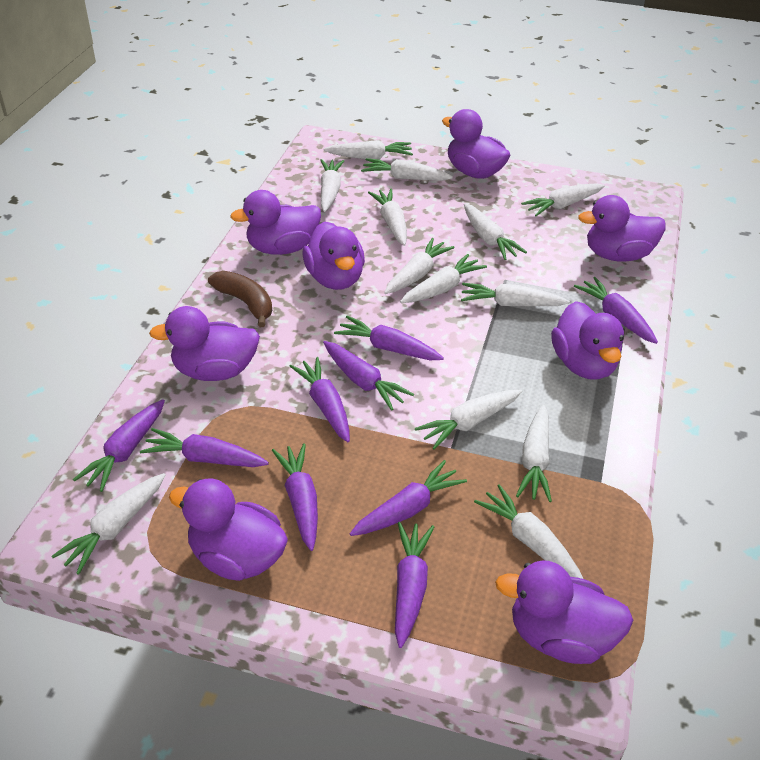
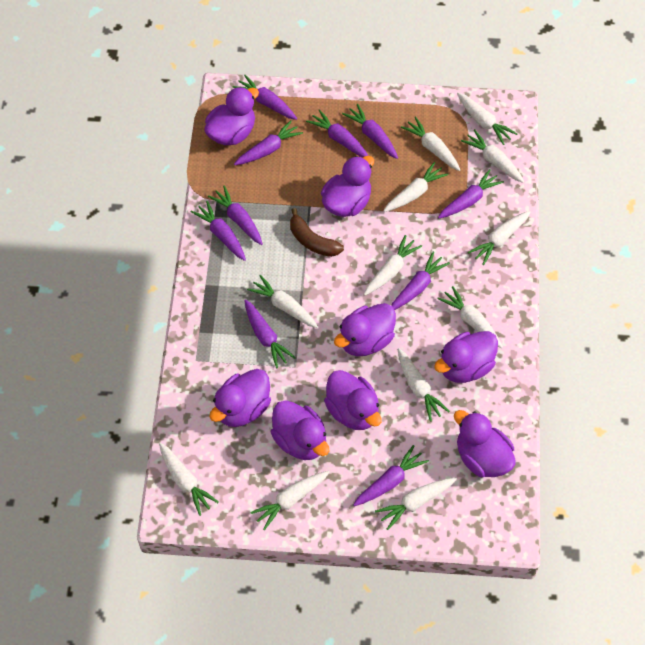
purple carrot: [73,399,165,492] [140,428,269,467] [272,443,318,551] [290,357,350,442] [323,341,414,411] [334,316,444,360] [350,460,467,536] [395,522,434,648] [574,277,658,344] = 9 -> [190,201,246,261] [208,186,263,245] [233,75,297,120] [234,120,303,165] [244,299,296,368] [306,109,368,157] [342,104,398,159] [353,445,429,506] [391,252,450,310] [438,169,504,218] = 10
white carrot: [52,473,165,575] [320,159,344,212] [323,140,413,159] [361,158,453,181] [368,188,407,246] [384,238,455,294] [400,254,487,303] [415,390,522,450] [461,283,570,306] [464,203,527,260] [474,484,583,579] [516,405,552,502] [521,183,605,216] = 13 -> [159,443,219,516] [247,275,318,328] [250,471,330,530] [364,235,422,296] [375,477,457,530] [383,162,449,212] [398,348,450,421] [401,116,460,171] [437,286,503,348] [457,93,517,145] [461,129,524,183] [468,211,530,265] = 12

